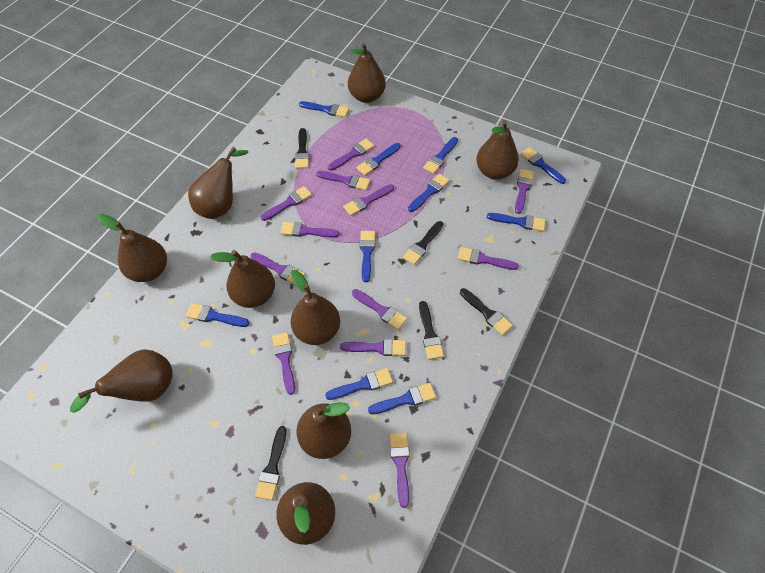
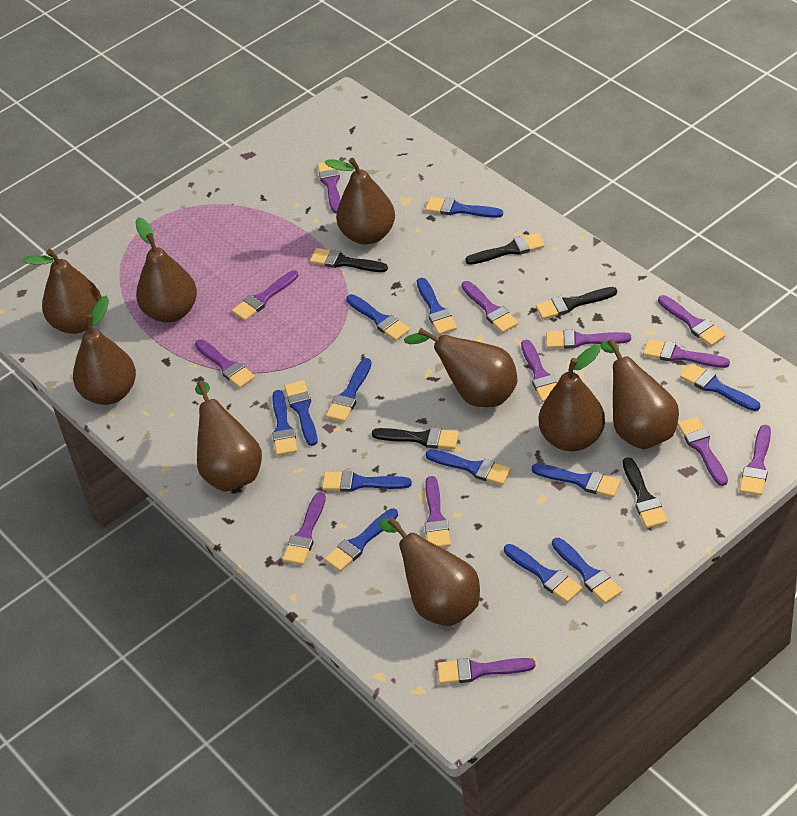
blue brush: [186,303,249,327] [299,101,349,118] [325,368,393,400] [356,143,401,176] [360,231,375,282] [368,383,436,415] [408,173,450,212] [423,137,458,174] [487,213,546,232] [520,147,566,184] = 10 -> [272,390,297,456] [285,380,318,446] [322,471,412,492] [325,508,398,572] [326,358,372,422] [346,294,410,341] [417,278,457,335] [425,197,503,218] [425,449,511,485] [504,544,582,603] [532,464,621,497] [552,538,622,604] [680,363,760,411] = 13
purple brush: [250,252,305,284] [260,186,312,221] [272,332,295,395] [280,222,340,238] [316,171,370,191] [328,138,374,171] [340,339,406,356] [343,184,394,216] [352,289,407,330] [390,433,410,508] [458,247,519,270] [515,169,534,214] = 12 -> [195,339,255,388] [232,270,298,321] [282,492,326,565] [318,162,341,213] [425,476,451,547] [437,658,536,684] [461,281,519,333] [521,340,556,402] [546,329,631,349] [643,339,730,368] [658,295,726,346] [678,417,728,486] [739,425,771,496] = 13

